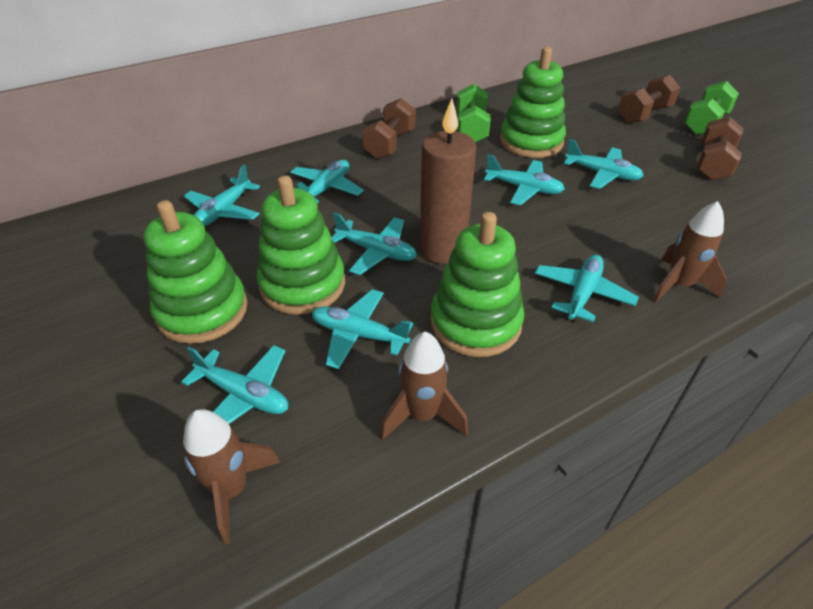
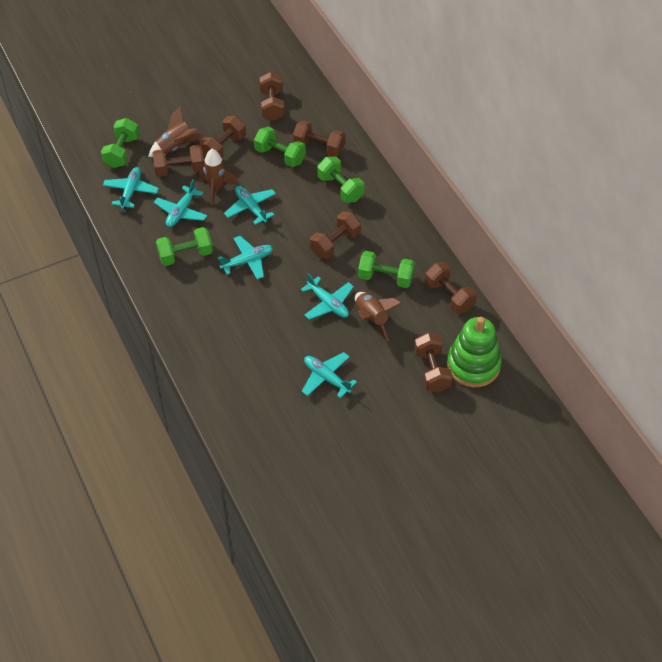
brown candle: [420,99,476,264] = 1 -> none = 0
brown dumbbell: [362,98,416,159] [618,75,680,123] [697,116,743,180] = 3 -> [152,145,204,177] [200,116,246,158] [260,72,285,121] [293,120,345,157] [310,211,361,259] [414,333,453,392] [425,262,477,314] = 7
green dumbbell: [457,84,491,143] [684,81,739,135] = 2 -> [101,118,139,168] [156,227,213,266] [254,127,306,167] [317,156,364,203] [358,251,415,288] = 5
green stacking toy: [144,200,247,344] [256,176,345,315] [430,212,525,357] [500,47,566,158] = 4 -> [447,317,502,387] = 1
turquoise plane: [181,345,288,424] [184,165,260,227] [290,160,364,203] [312,289,413,369] [332,213,417,275] [484,154,565,206] [535,255,639,322] [564,139,644,189] = 8 -> [103,167,159,209] [154,179,207,227] [218,236,273,280] [224,186,276,225] [301,273,354,320] [302,352,357,398] = 6

